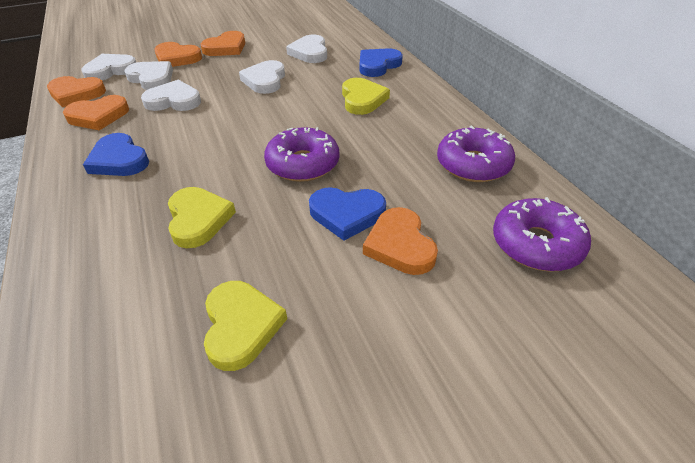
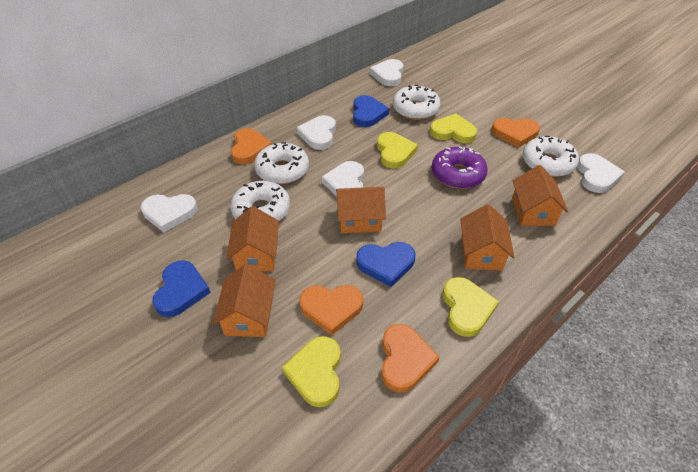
orange heart: [47,76,106,107] [63,95,129,131] [155,42,202,67] [201,31,245,56] [363,207,438,275] = 5 -> [231,128,272,165] [299,285,363,335] [381,324,439,393] [492,118,540,147] = 4
orange house: none = 0 -> [213,264,276,337] [226,206,279,272] [336,187,386,233] [460,204,514,271] [512,165,568,226] = 5
purple donut: [264,127,340,182] [437,125,515,182] [493,197,591,272] = 3 -> [432,146,488,189] = 1
white donut: none = 0 -> [230,181,290,221] [254,142,309,184] [393,85,441,120] [523,136,579,177] = 4
yellow heart: [168,187,236,248] [204,281,287,371] [342,78,390,115] = 3 -> [282,336,341,407] [377,132,418,169] [430,114,477,143] [443,277,499,337] = 4

